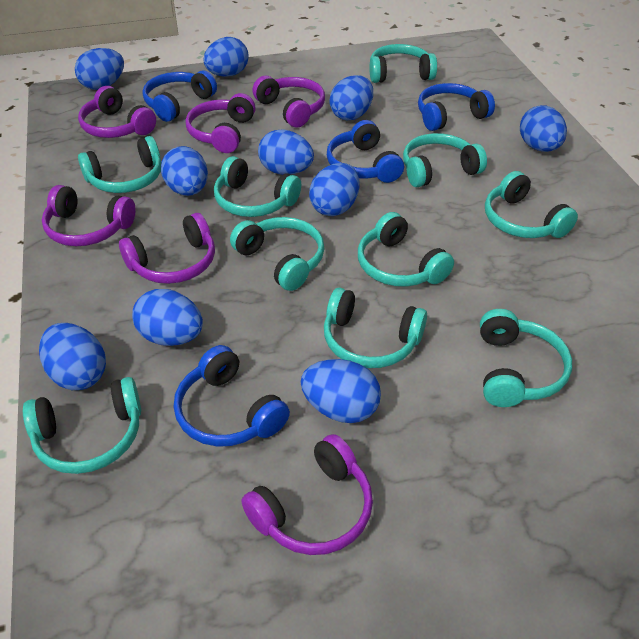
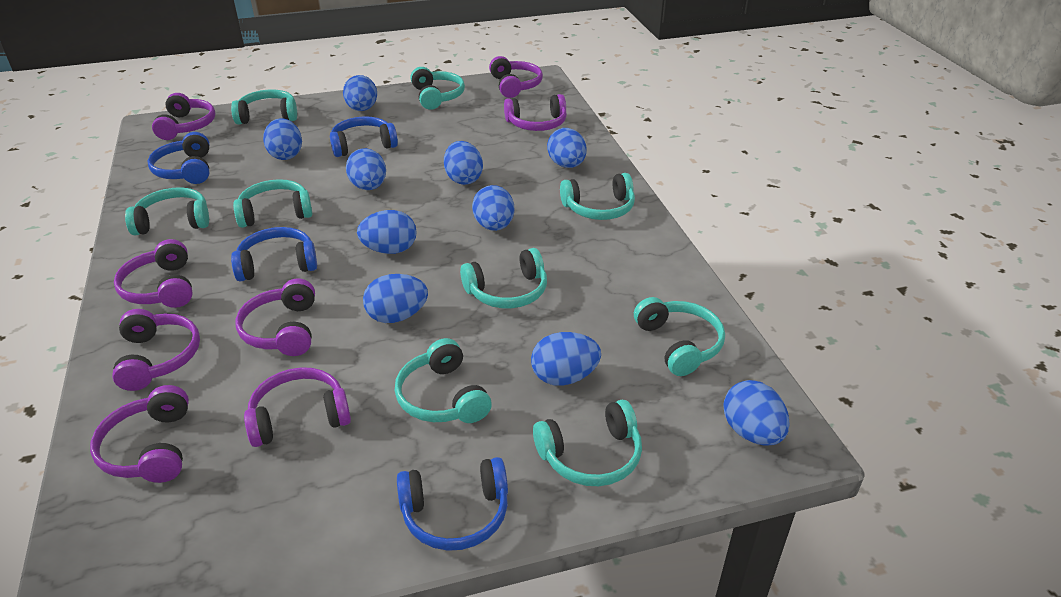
purple headphones: [42,185,135,246] [78,86,156,138] [119,213,215,284] [186,93,256,153] [241,434,373,555] [252,76,325,127] = 6 -> [90,385,189,483] [112,309,200,391] [114,239,193,308] [152,93,215,140] [236,278,315,356] [244,367,351,447] [489,56,543,98] [504,94,567,131] = 8
turquoise headphones: [23,377,141,474] [78,136,161,193] [214,156,301,217] [230,217,324,291] [324,288,427,368] [358,212,454,287] [369,44,437,83] [403,133,487,187] [480,309,572,407] [485,171,578,238] = 10 -> [125,187,209,235] [231,90,297,125] [233,179,313,228] [395,338,492,423] [411,67,465,110] [460,248,547,308] [533,400,642,486] [560,173,635,220] [634,297,725,376] = 9

